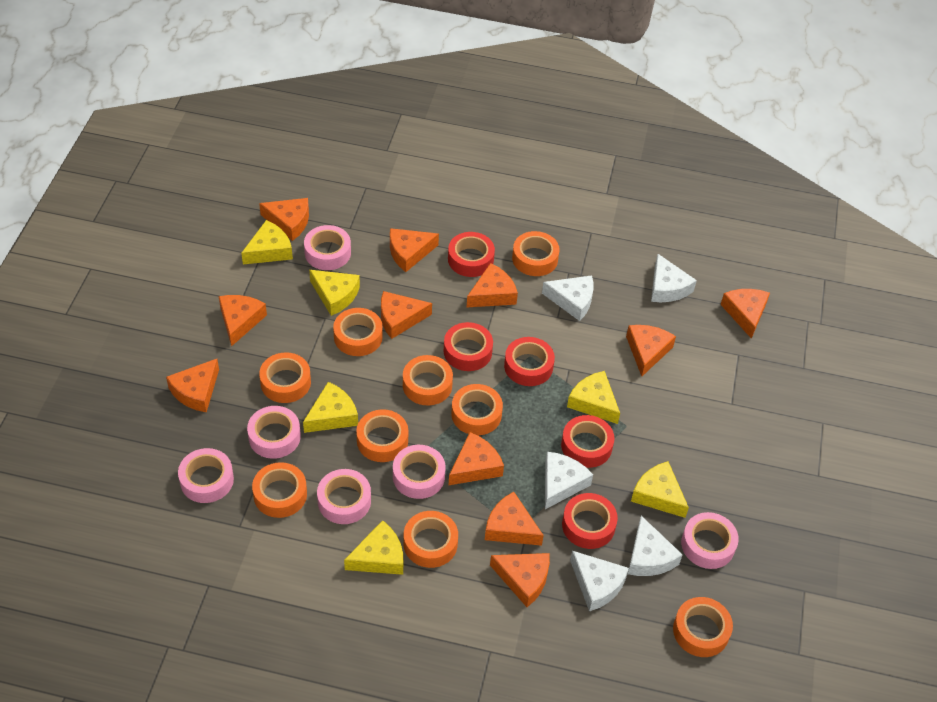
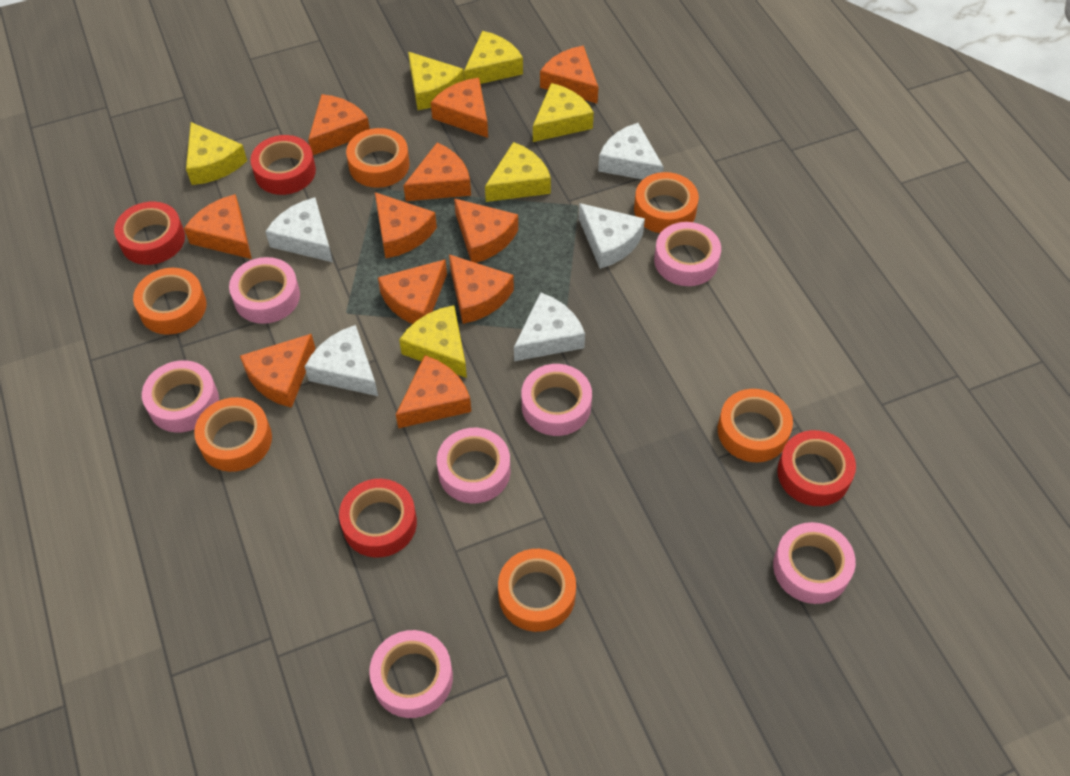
orange tape: [252,462,307,518] [259,352,311,403] [333,308,383,356] [356,409,408,462] [403,355,453,405] [404,511,458,568] [451,384,503,435] [512,231,560,276] [673,597,733,657] = 9 -> [133,268,206,335] [194,397,272,472] [346,128,410,188] [498,549,576,632] [634,172,699,233] [718,389,793,462] = 6
pink tape: [178,448,234,503] [247,406,301,459] [304,225,351,270] [317,469,371,524] [393,445,446,499] [681,512,739,569] = 6 -> [142,360,219,432] [229,257,300,324] [369,630,453,718] [437,428,511,504] [521,364,592,436] [654,222,721,286] [773,522,856,604] = 7
red tape: [444,322,493,371] [448,232,495,277] [504,337,555,386] [561,415,614,468] [562,493,618,549] = 5 -> [114,202,185,265] [250,135,316,195] [339,479,417,558] [777,430,856,506] = 4

